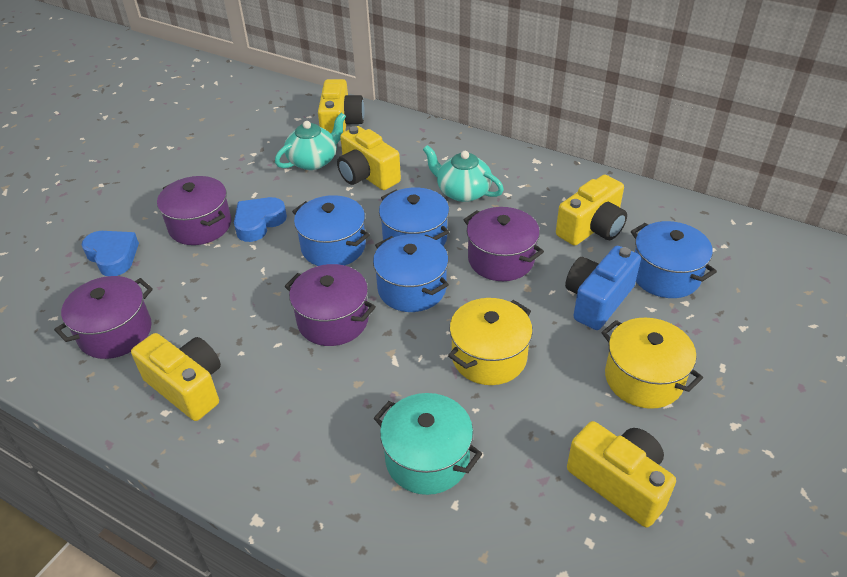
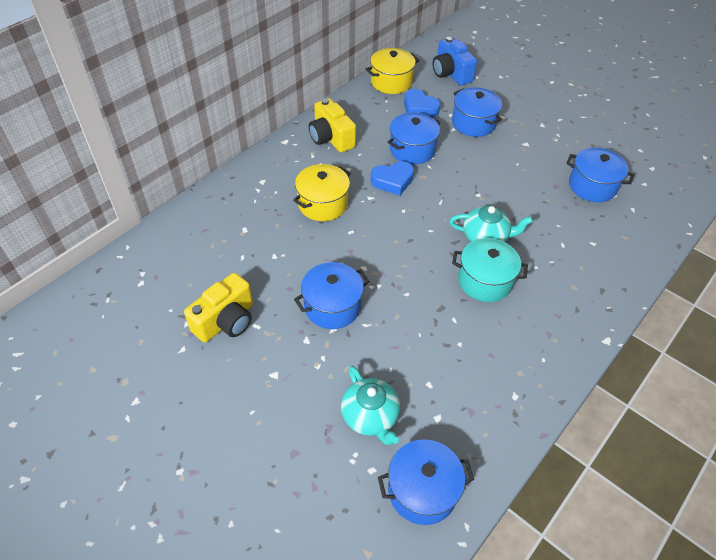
blue pot: [292,195,370,266] [373,234,449,312] [379,187,449,246] [631,221,717,298] = 4 -> [294,262,370,329] [378,439,474,525] [388,112,441,164] [452,87,502,137] [566,148,634,202] = 5
purple pot: [54,276,153,359] [157,176,231,245] [284,264,376,346] [464,207,544,281] = 4 -> none = 0
yellow camera: [131,333,221,421] [318,79,365,140] [337,126,401,190] [556,175,627,246] [567,421,676,528] = 5 -> [184,273,253,343] [309,98,356,153] = 2

